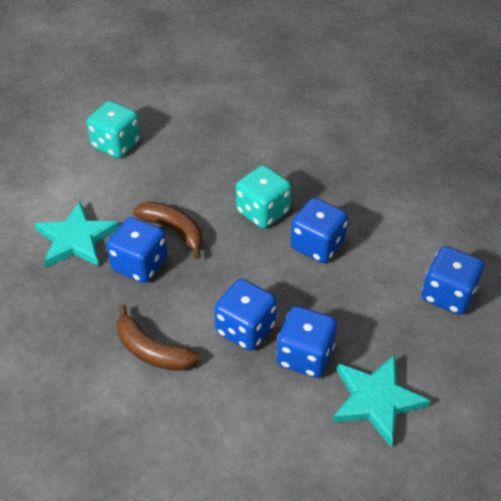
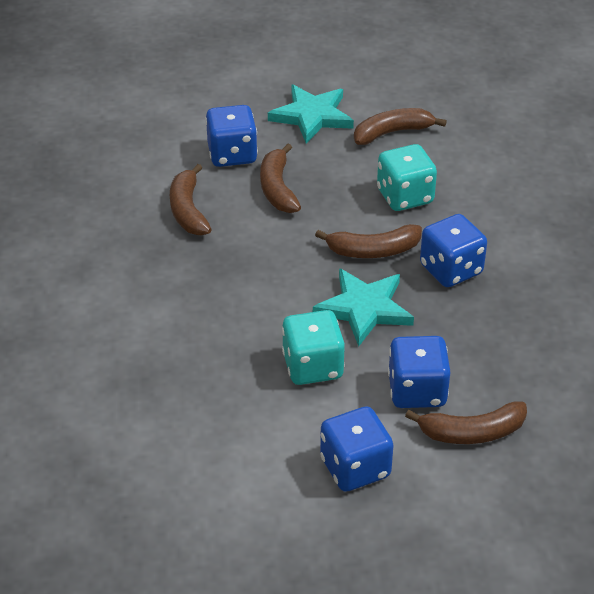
blue dice: [107,217,167,283] [214,279,277,351] [276,306,337,378] [290,198,348,263] [422,246,484,315] = 5 -> [205,105,258,167] [320,406,394,492] [388,336,451,408] [420,214,487,287] = 4
brown banana: [117,304,200,371] [133,202,203,259] = 2 -> [170,164,212,236] [260,144,301,213] [315,224,422,258] [354,108,447,145] [405,401,527,444] = 5

